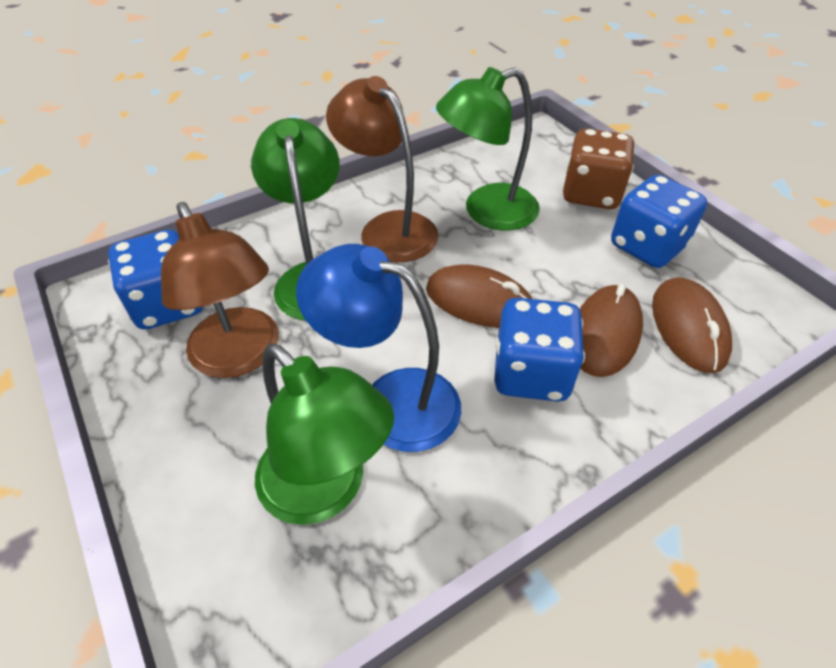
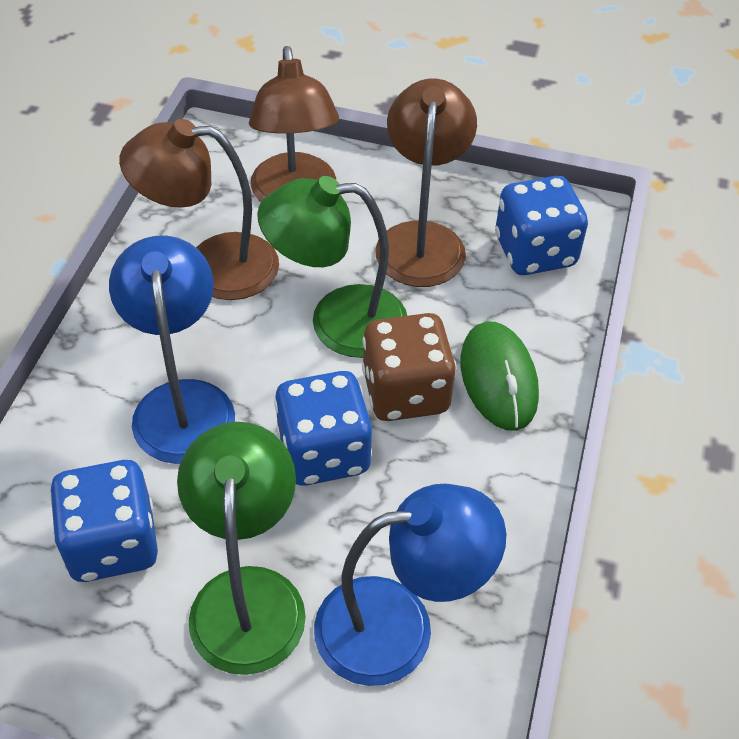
blue lamp: [296,244,461,452] = 1 -> [109,236,235,464] [314,484,506,686] = 2
brown lamp: [161,202,279,378] [326,76,439,263] = 2 -> [119,119,279,300] [249,46,339,202] [375,78,477,287] = 3
brown mouse: [426,265,532,328] [580,284,643,377] [652,277,732,373] = 3 -> none = 0
green lamp: [251,118,340,321] [255,343,394,525] [436,67,540,231] = 3 -> [177,422,306,675] [257,176,407,358] = 2
green mouse: none = 0 -> [461,321,539,431] = 1

